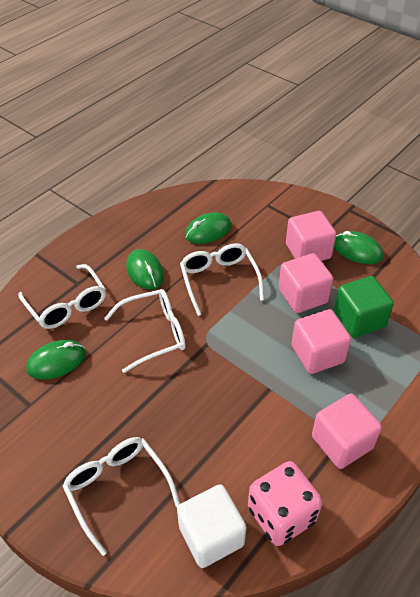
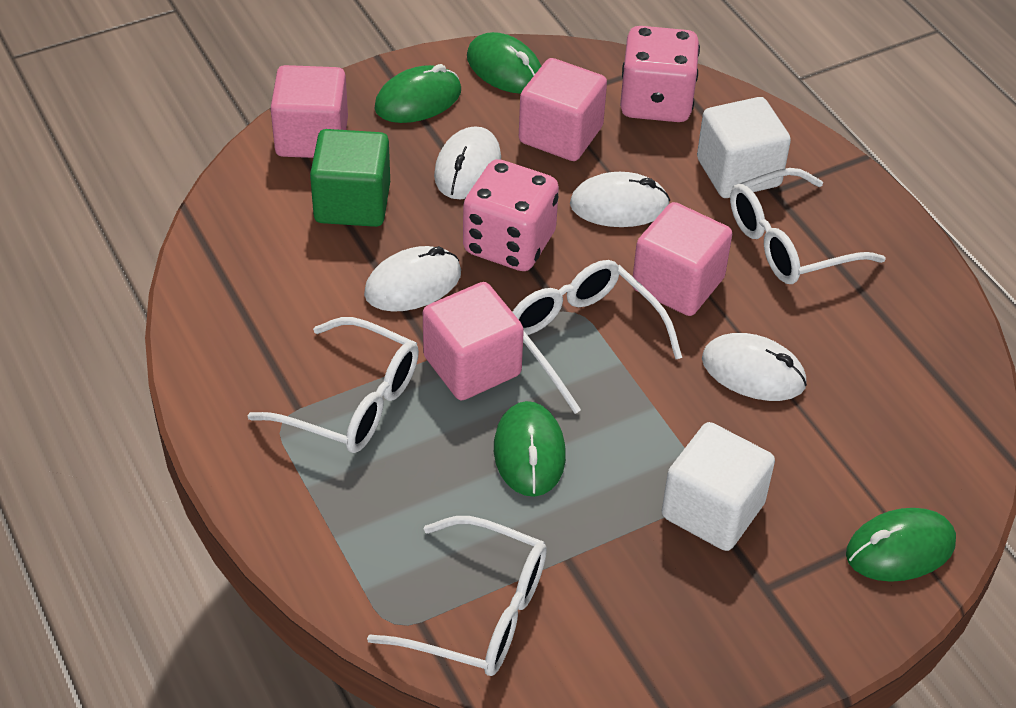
pink dice: [248,461,322,546] = 1 -> [463,159,559,271] [620,26,700,122] = 2
white cube: [177,484,246,568] = 1 -> [662,422,775,551] [697,97,791,198] = 2
white mouse: none = 0 -> [364,246,461,312] [434,126,501,199] [570,172,670,227] [702,333,807,401] = 4

